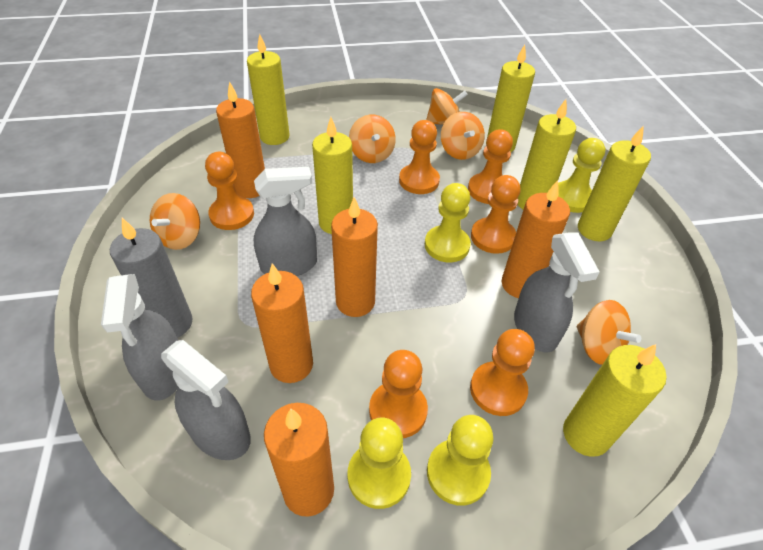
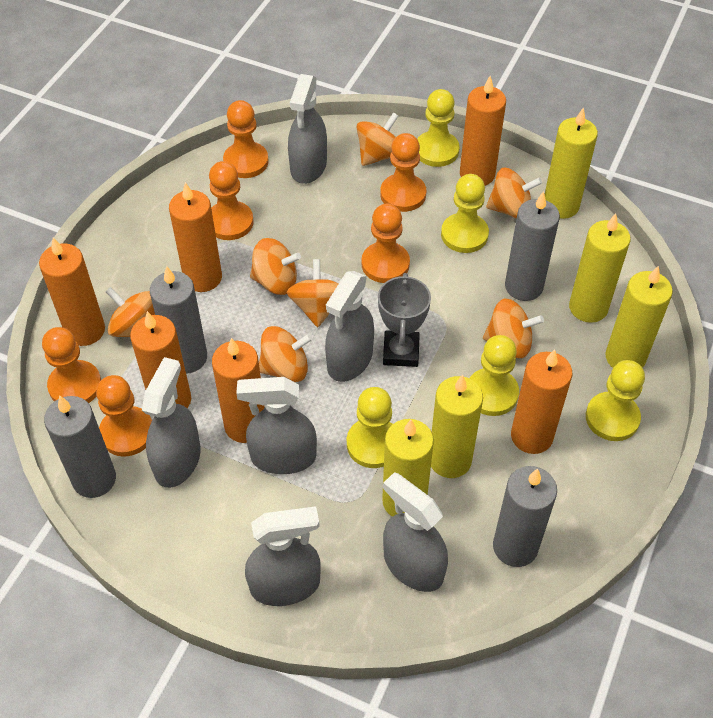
grey candle: [110,218,193,338] = 1 -> [44,395,116,498] [150,266,207,374] [493,466,557,567] [505,191,560,301] = 4
grey spray bottle: [101,274,179,401] [161,340,251,460] [254,167,317,276] [514,232,600,352] = 4 -> [142,357,201,488] [236,377,317,474] [245,506,321,606] [288,74,327,184] [325,271,374,382] [383,472,448,592] = 6
grey trophy: none = 0 -> [378,273,431,367] = 1
orange candle: [216,81,265,198] [251,263,313,383] [264,403,334,517] [331,197,378,317] [502,180,570,298] = 5 -> [39,238,105,346] [130,311,191,408] [169,182,222,292] [212,338,265,443] [460,76,506,186] [511,349,572,454] = 6
orange spinning top: [150,193,200,250] [349,115,396,163] [426,88,468,125] [441,112,485,160] [577,300,641,365] = 5 -> [106,287,155,337] [250,238,301,295] [259,326,313,382] [287,259,339,327] [357,112,398,166] [483,298,544,358] [486,168,542,219] = 7
yellow candle: [247,34,290,145] [312,117,353,234] [486,45,535,152] [518,99,576,210] [563,344,667,457] [578,126,651,241] = 6 -> [382,419,434,517] [431,375,483,478] [545,108,598,219] [569,214,631,323] [605,265,673,368] = 5
yellow pawn: [347,418,411,509] [425,183,471,262] [427,415,493,506] [558,138,605,213] = 4 -> [347,387,393,468] [417,89,460,167] [441,174,489,253] [469,335,519,416] [586,360,645,441] = 5

